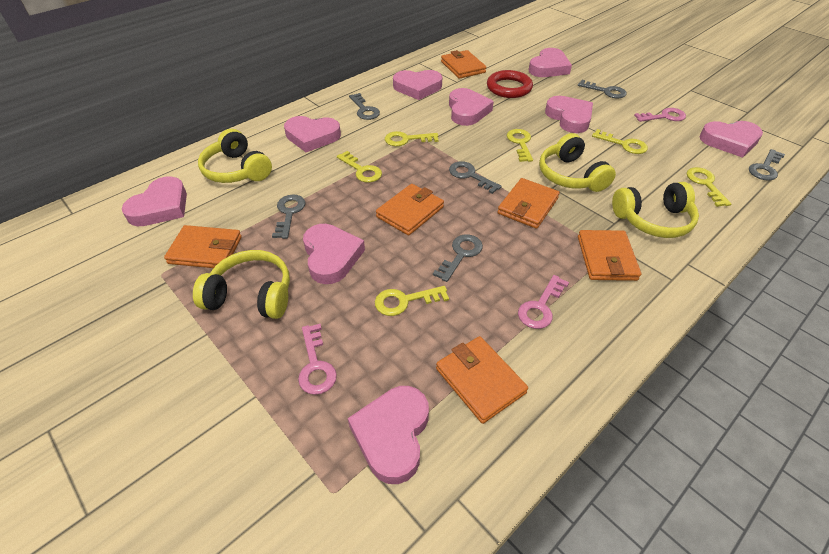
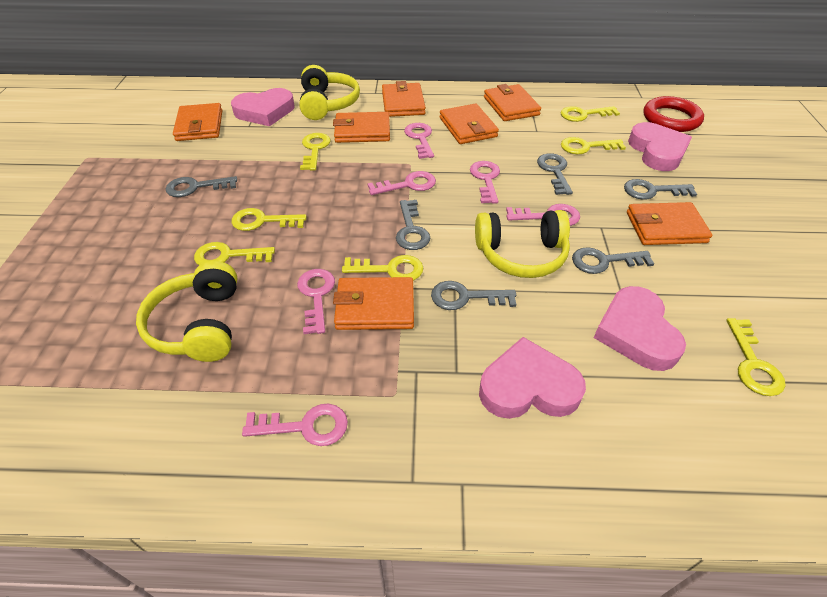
orange wallet: [164,225,242,268] [376,184,444,236] [436,336,528,424] [441,50,486,79] [498,178,560,229] [578,230,641,281] = 6 -> [173,103,223,141] [333,112,390,143] [333,277,414,330] [382,81,426,117] [440,104,499,144] [484,84,541,121] [627,202,712,245] = 7
pink heart: [122,176,187,226] [284,116,341,152] [303,224,365,284] [348,386,429,484] [393,70,442,100] [449,88,494,126] [529,48,572,77] [545,96,593,133] [699,121,763,158] = 9 -> [231,88,294,126] [479,337,586,419] [594,286,686,371] [628,122,692,171] = 4
pink key: [298,324,337,395] [518,275,569,329] [634,108,686,122] = 3 -> [242,404,348,446] [297,269,335,334] [367,171,436,195] [404,123,434,159] [470,161,500,204] [506,204,580,226] = 6
yellow headphones: [193,250,290,319] [198,129,272,183] [539,133,616,192] [612,182,699,238] = 4 -> [136,261,237,362] [299,65,360,120] [475,210,570,278] = 3
yellow key: [337,151,382,183] [375,286,449,316] [385,131,439,146] [507,129,533,162] [592,129,648,154] [686,167,732,207] = 6 -> [194,242,275,265] [232,208,307,231] [300,133,331,171] [342,255,423,280] [561,106,620,122] [561,137,626,154] [726,318,785,396] = 7

